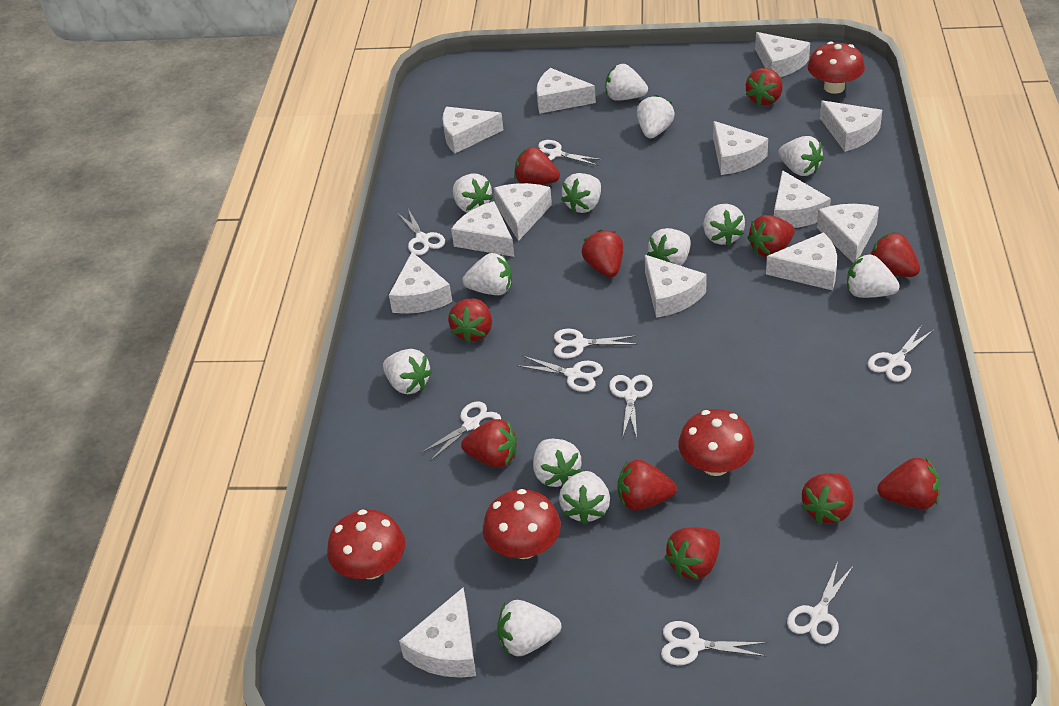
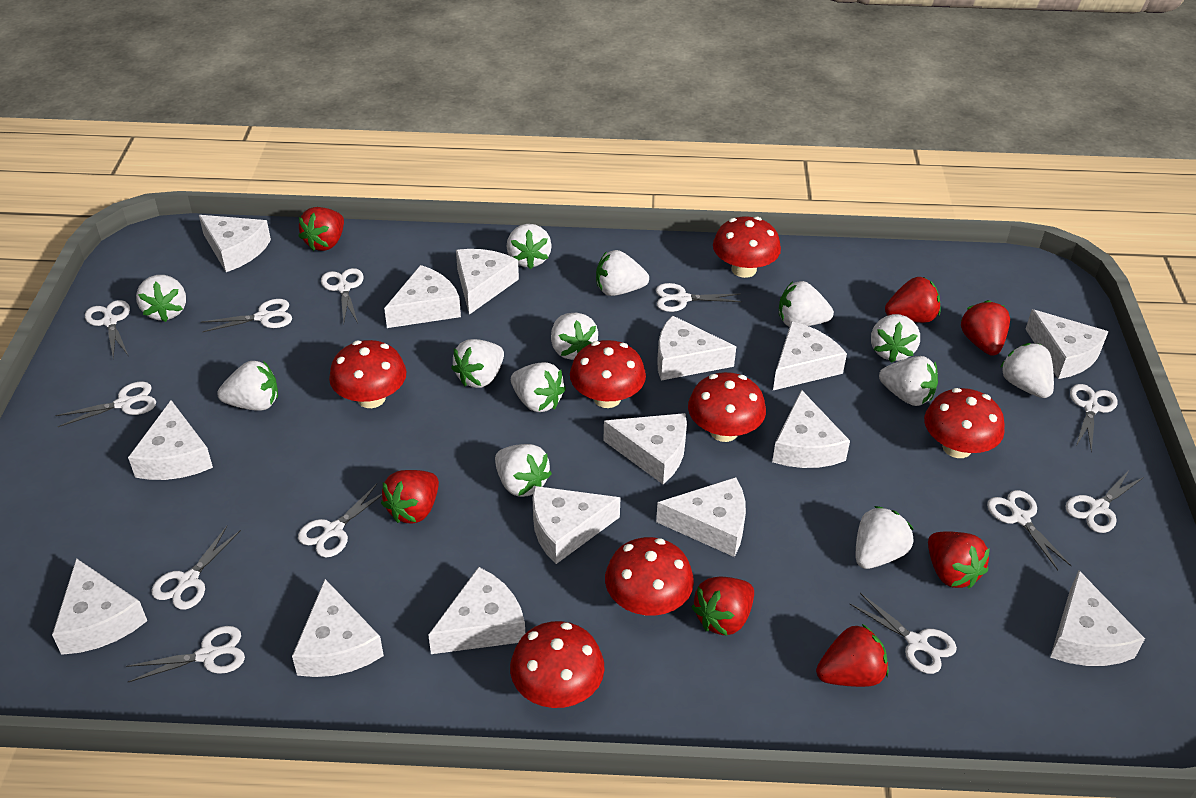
red mushroom: [327,509,405,579] [483,489,561,559] [678,409,754,476] [808,41,865,94] = 4 -> [329,340,407,408] [510,621,604,708] [570,340,646,408] [605,537,694,616] [688,372,766,442] [713,217,781,278] [924,388,1005,458] = 7
red strawberry: [448,299,492,343] [461,419,517,468] [514,147,560,185] [582,230,623,277] [617,460,677,511] [665,527,720,580] [746,68,782,106] [747,215,795,257] [801,473,853,524] [870,232,920,277] [877,457,940,509] = 11 -> [299,207,344,251] [381,470,439,523] [691,577,754,636] [816,624,888,687] [885,277,940,323] [928,531,990,588] [961,300,1010,356] = 7
white cheese: [389,252,452,314] [399,587,476,678] [442,107,503,153] [451,201,515,257] [494,183,552,241] [537,68,596,114] [645,255,707,318] [713,121,768,175] [755,32,810,77] [766,232,837,290] [774,170,831,228] [817,204,879,263] [820,101,882,152] = 13 -> [52,558,147,655] [128,400,213,480] [199,215,271,272] [292,579,384,677] [384,265,461,328] [428,567,525,654] [456,249,519,315] [533,486,621,564] [603,413,687,484] [656,477,746,557] [657,315,736,381] [772,390,850,468] [773,321,847,390] [1026,309,1109,379] [1050,571,1145,666] = 15
white scissors: [397,209,445,255] [421,401,501,461] [517,356,603,392] [538,140,603,166] [554,329,638,358] [609,375,653,439] [661,621,767,665] [787,562,853,644] [868,325,934,382] = 9 -> [55,382,156,427] [85,300,130,359] [126,626,245,682] [151,526,241,610] [201,299,292,332] [298,484,382,558] [321,268,364,323] [656,283,742,312] [850,593,957,674] [987,490,1071,570] [1065,469,1144,533] [1070,384,1117,452] = 12

